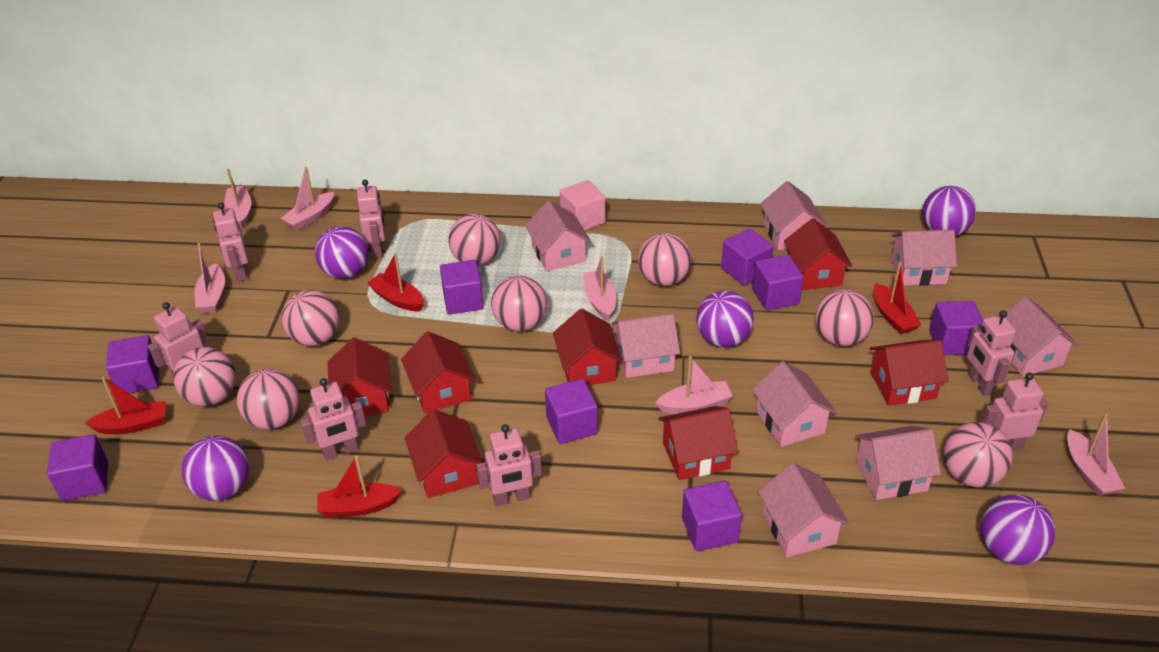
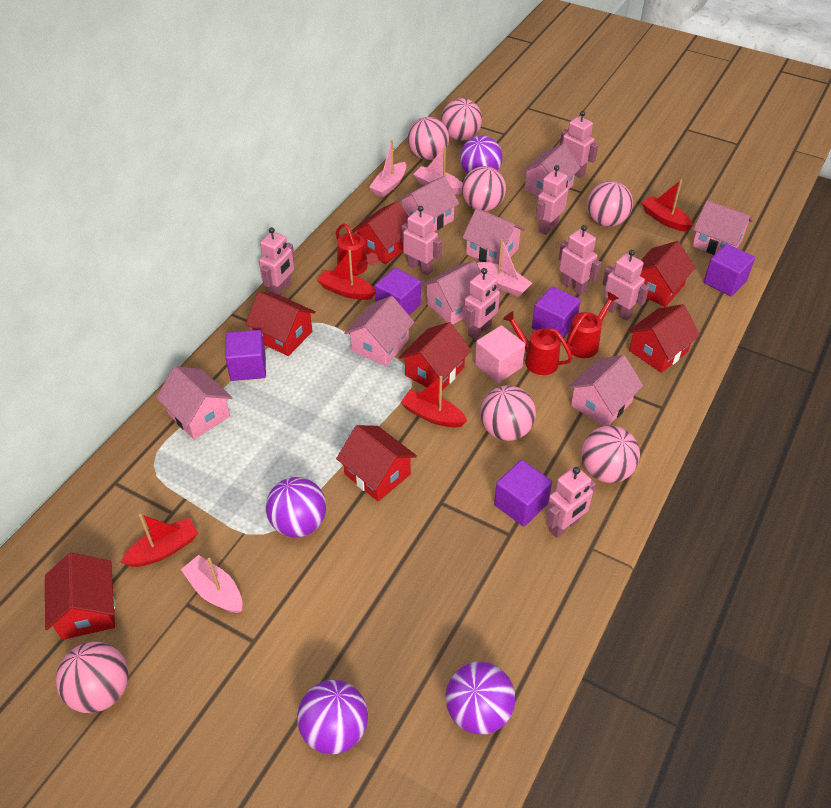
pink ball: [173,347,236,406] [237,369,300,430] [282,290,340,346] [448,214,501,266] [491,276,547,331] [638,233,691,286] [815,289,874,346] [943,422,1013,488] = 8 -> [56,642,128,713] [408,117,449,160] [441,98,482,141] [462,166,506,211] [480,385,536,441] [581,425,640,483] [587,181,633,227] = 7
pink boat: [195,243,225,313] [224,169,252,228] [281,167,334,231] [583,256,616,321] [655,356,733,414] [1067,414,1125,496] = 6 -> [181,555,242,613] [369,140,406,197] [414,146,463,195] [477,239,532,297] = 4
pink robot: [148,302,209,375] [213,203,248,282] [301,378,366,461] [357,180,385,258] [476,424,542,506] [967,310,1016,396] [981,373,1048,450] = 7 -> [259,227,295,296] [402,206,442,275] [464,268,501,340] [536,165,568,235] [546,466,596,538] [559,225,601,296] [560,111,598,178] [602,250,649,321] = 8
purple ball: [181,436,250,501] [315,226,369,279] [696,291,754,347] [922,186,976,236] [981,494,1055,565] = 5 -> [266,477,326,537] [297,680,368,754] [446,662,515,735] [460,136,503,174] = 4
purple cube: [47,434,108,501] [106,335,159,393] [440,260,484,314] [545,379,598,444] [682,481,742,552] [721,229,774,286] [752,255,804,311] [929,301,983,355] = 8 -> [225,330,266,381] [375,268,421,315] [494,460,552,527] [532,286,581,338] [704,244,755,296] = 5
red watering can: none = 0 -> [336,224,378,275] [503,311,573,375] [566,292,619,358] = 3

